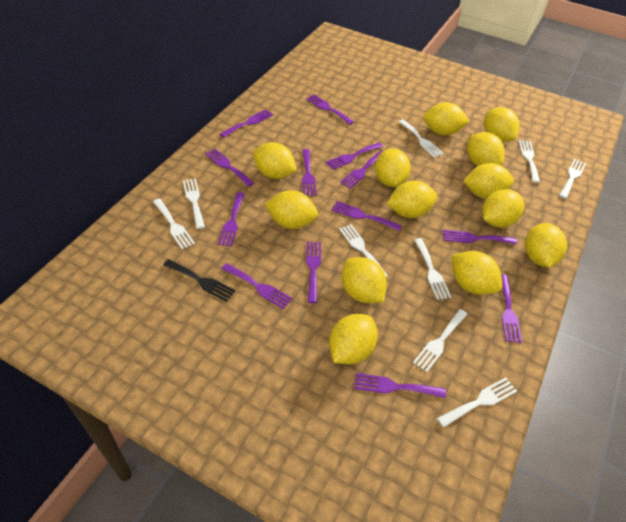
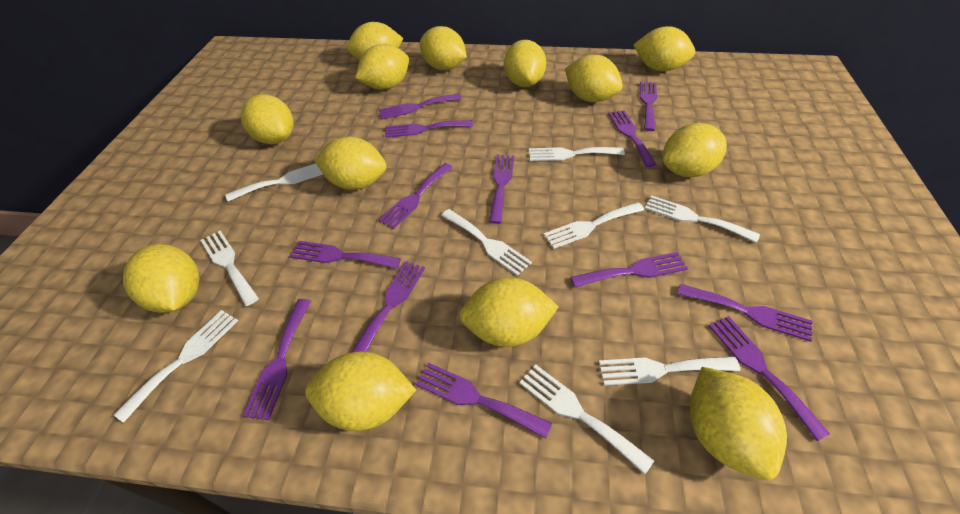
black fork: [163,259,235,302] = 1 -> none = 0

